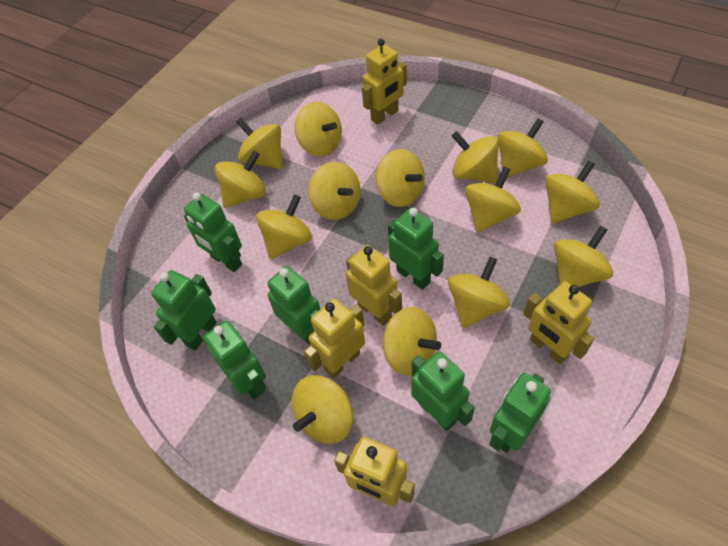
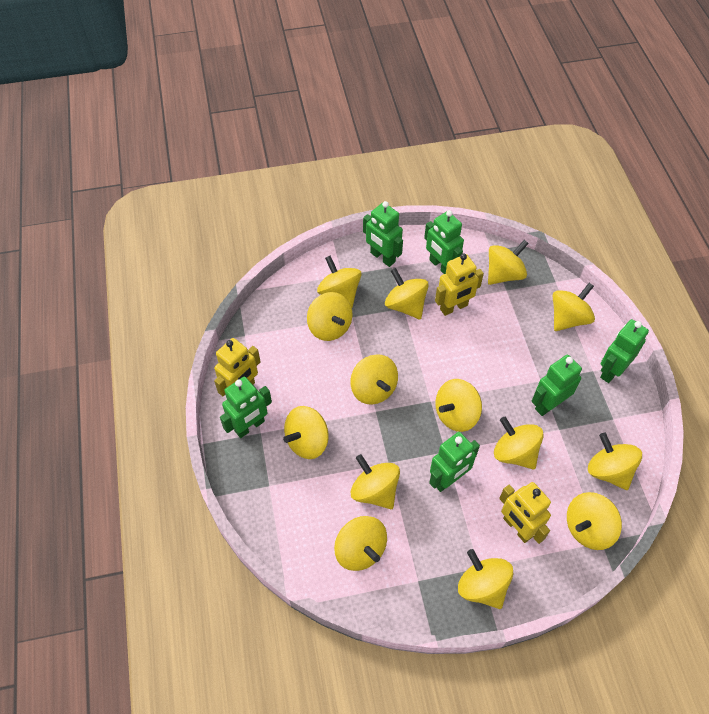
green robot: [151,270,217,350] [184,193,242,272] [204,320,266,400] [267,266,320,345] [388,208,444,290] [411,351,475,431] [489,373,551,453] = 7 -> [220,377,272,438] [363,201,403,267] [424,210,464,274] [429,432,480,492] [532,355,582,416] [600,319,649,383] = 6
yellow robot: [304,298,365,379] [334,437,415,506] [346,245,402,326] [362,38,407,125] [523,281,594,364] = 5 -> [214,338,261,396] [435,253,484,316] [499,482,551,544] = 3

